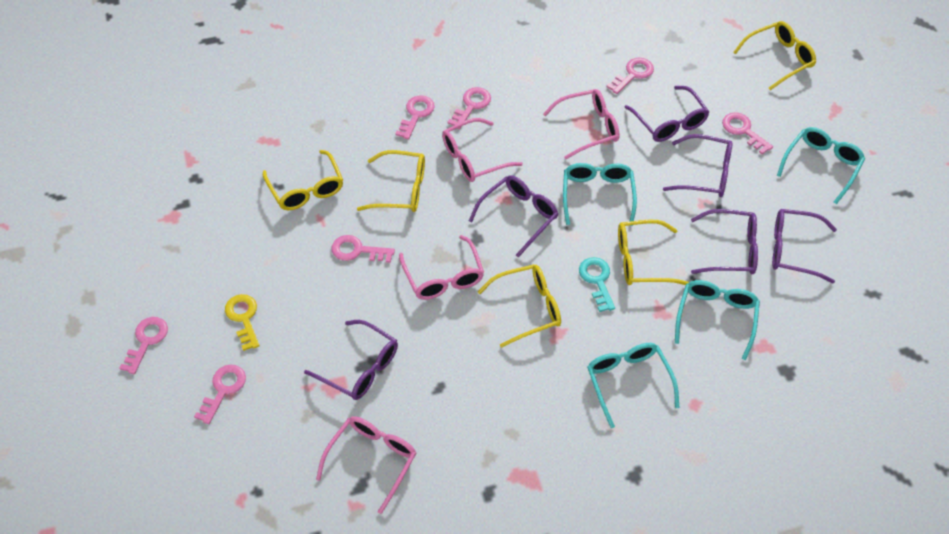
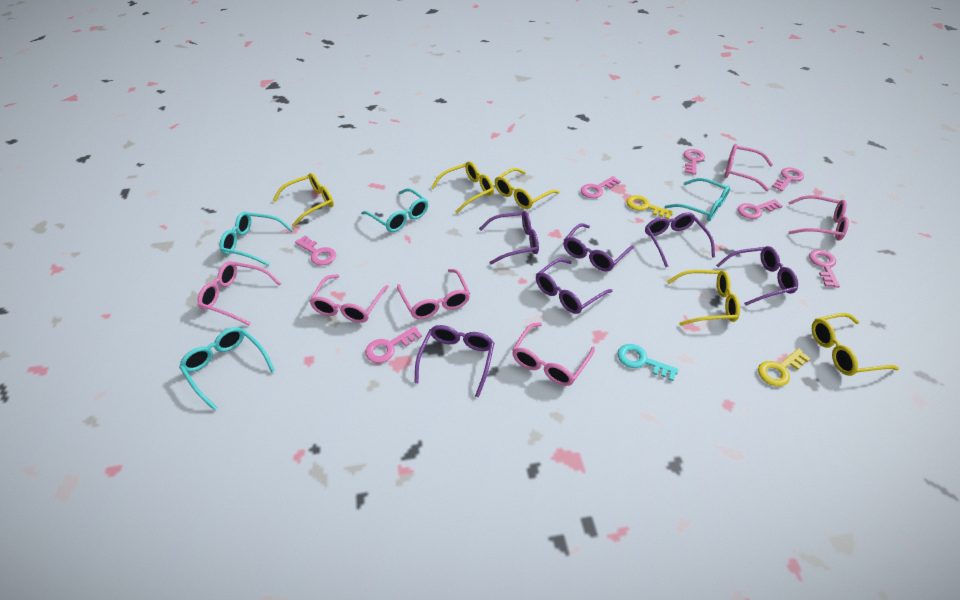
pink glasses: [316,416,416,514] [399,235,484,300] [442,118,523,182] [543,89,620,159] = 4 -> [198,261,281,325] [309,274,389,323] [397,269,470,319] [512,322,595,386] [724,144,773,191] [788,195,849,240] = 6
yellow key: [225,294,260,351] = 1 -> [627,195,674,220] [758,349,811,386] = 2

